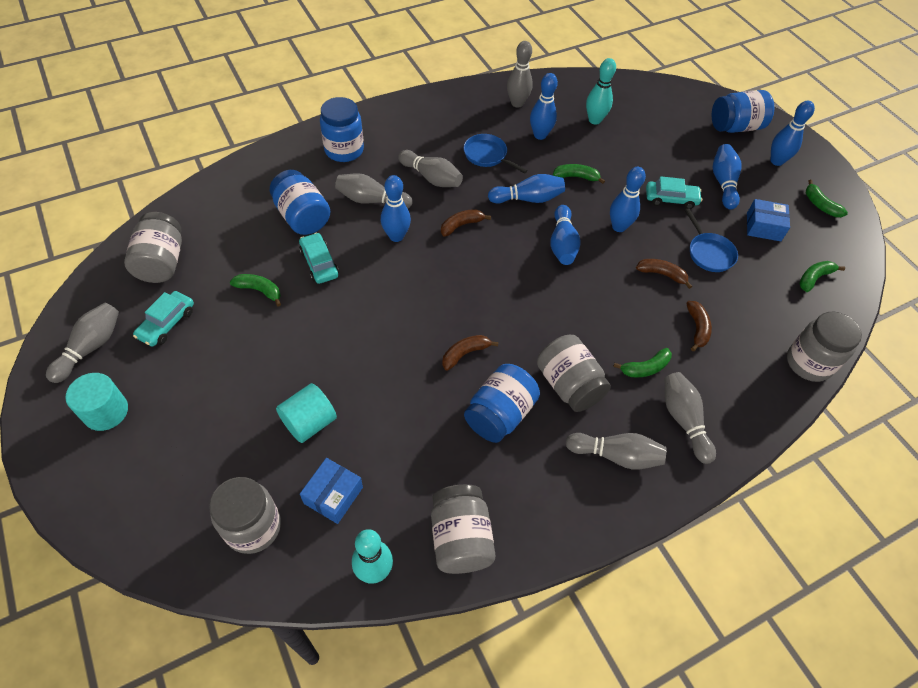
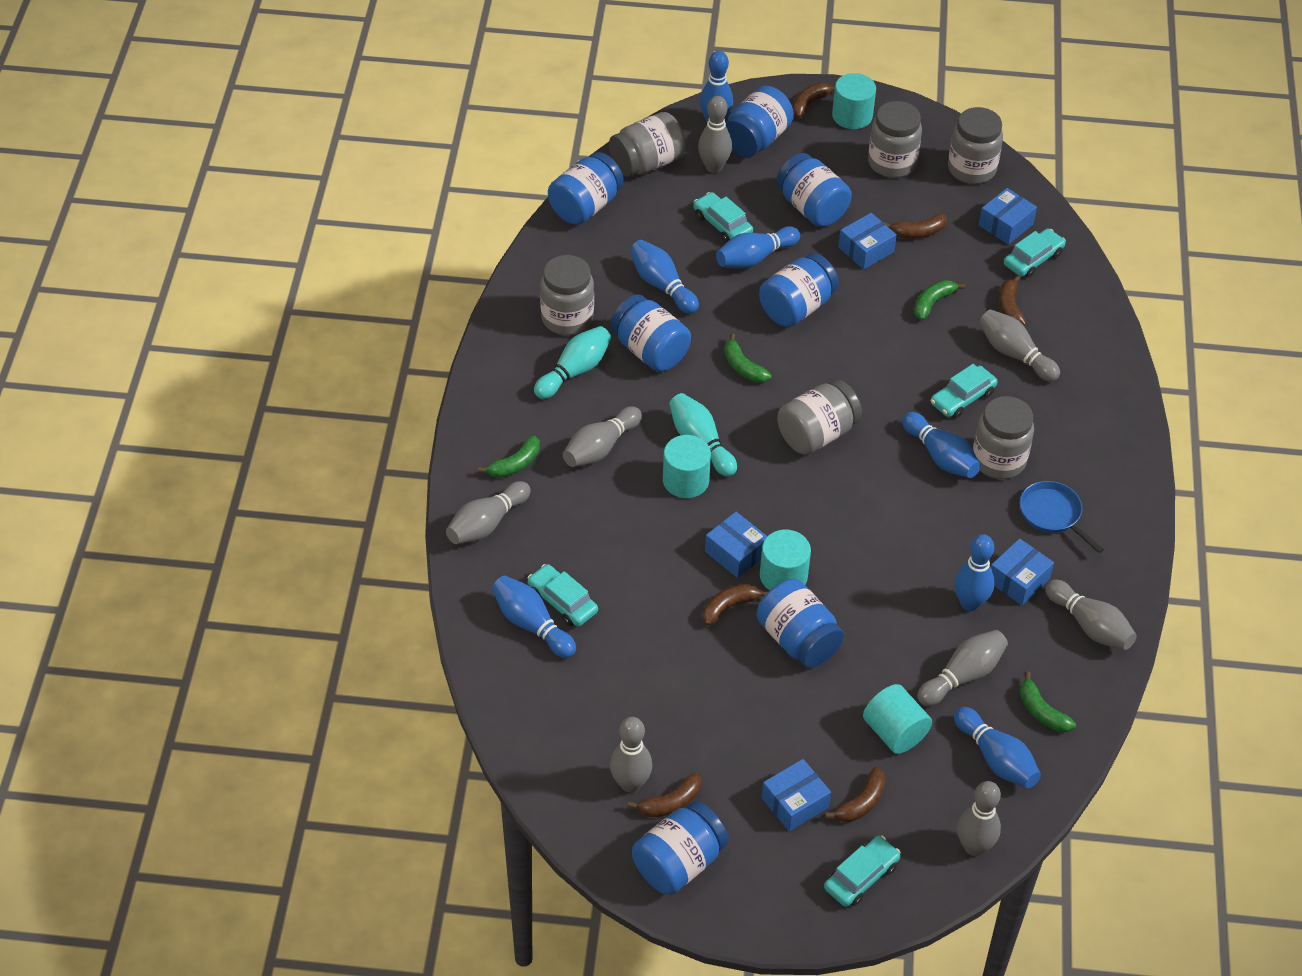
blue box: [300,458,363,524] [747,199,790,241] = 2 -> [705,512,767,578] [762,759,831,831] [838,213,897,269] [979,188,1037,244] [991,538,1054,605] = 5
blue jar: [270,170,331,235] [320,97,364,162] [464,364,540,443] [712,90,774,133] = 4 -> [548,152,624,225] [611,294,691,372] [632,801,729,895] [725,86,794,157] [756,579,844,668] [759,253,839,327] [776,153,852,227] = 7
blue pan: [464,134,528,174] [685,208,738,272] = 2 -> [1020,481,1104,553] = 1
brown banana: [441,209,491,237] [442,335,498,371] [636,259,692,289] [686,301,712,351] = 4 -> [628,773,701,817] [702,584,768,626] [792,82,835,118] [825,767,886,822] [884,214,947,239] [999,275,1026,326] = 6
green banana: [230,274,281,307] [553,164,605,184] [613,348,672,377] [799,261,845,292] [806,180,848,217] = 5 -> [478,436,540,478] [724,333,771,383] [914,280,965,320] [1020,672,1076,732] = 4
grey bowling pin: [46,303,119,383] [335,173,412,208] [398,150,463,187] [507,41,533,107] [566,433,666,470] [665,372,716,464] = 6 -> [446,481,531,544] [563,406,642,467] [610,717,652,793] [698,96,732,173] [917,630,1008,706] [957,781,1001,856] [979,309,1060,382] [1045,579,1137,650] = 8
grey jar: [124,212,182,283] [209,477,281,554] [431,484,496,574] [537,335,611,412] [787,311,862,382] = 5 -> [540,255,594,335] [609,112,686,177] [777,380,862,455] [868,101,922,178] [948,107,1003,184] [973,396,1034,479] = 6
turquoise car: [133,291,194,347] [299,233,339,284] [646,176,702,209] = 3 -> [528,564,598,626] [694,192,753,243] [824,836,901,907] [931,364,997,418] [1004,228,1066,278] = 5
turquoise cylinder: [66,373,128,431] [276,383,337,443] = 2 -> [663,435,711,498] [760,530,811,590] [832,73,876,129] [863,684,932,754] = 4

